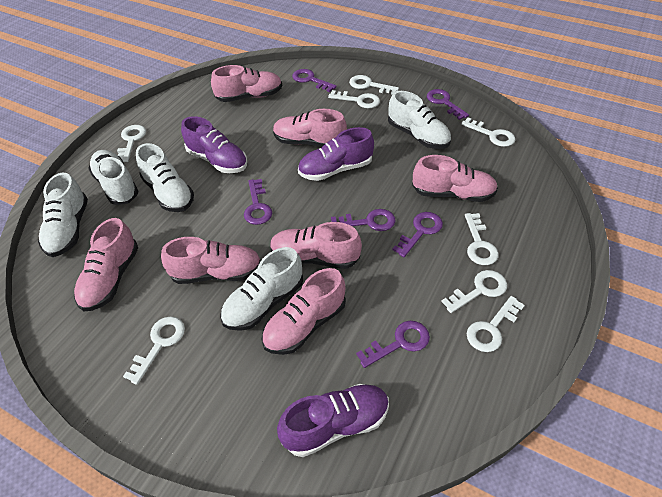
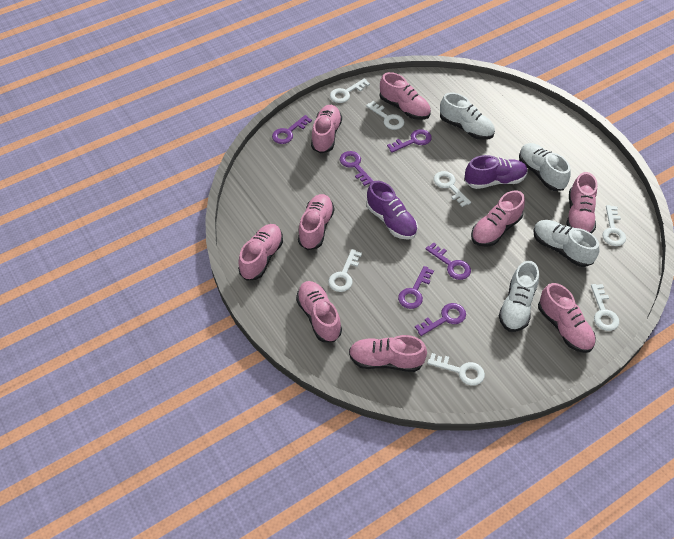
pink shoe: [74,218,138,312] [161,237,261,284] [211,65,282,102] [261,268,346,355] [270,222,362,269] [273,109,347,147] [412,155,498,202] = 7 -> [238,224,283,281] [296,281,342,342] [298,194,334,250] [311,105,342,154] [349,335,427,372] [380,72,431,120] [471,190,525,247] [538,283,596,353] [567,172,597,234] = 9
purple shoe: [181,116,247,173] [277,384,389,457] [298,127,374,181] = 3 -> [366,181,418,240] [465,155,528,189] = 2
white key: [117,125,146,162] [123,317,185,385] [328,90,380,108] [349,75,399,94] [441,270,507,313] [461,117,515,147] [465,213,499,265] [467,296,525,352] = 8 -> [328,249,362,292] [330,78,370,103] [366,101,404,130] [427,353,485,386] [434,171,471,207] [591,284,619,331] [603,205,626,246] = 7
white shoe: [38,172,88,257] [88,150,139,205] [136,143,194,212] [220,247,303,331] [388,91,451,149] = 5 -> [440,92,495,140] [499,261,539,332] [519,143,571,191] [533,220,600,267] = 4

